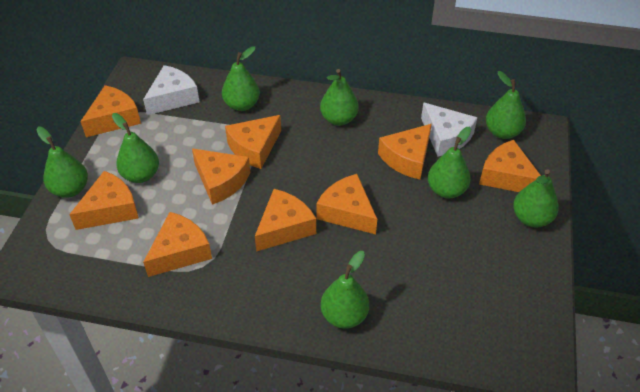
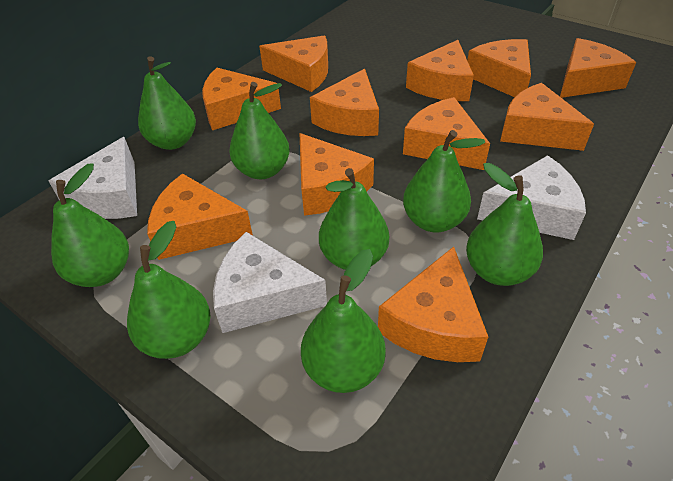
orange cheese: [69,171,139,230] [80,85,141,137] [143,212,212,277] [192,148,250,205] [225,115,281,169] [255,189,316,252] [316,174,377,234] [378,124,432,179] [479,140,541,192] = 9 -> [147,173,253,260] [202,68,281,130] [259,36,328,92] [299,133,374,216] [310,69,379,136] [378,247,488,362] [403,97,490,170] [406,40,474,101] [467,39,531,97] [500,83,594,151] [560,38,636,98] = 11
white cheese: [143,65,200,115] [421,102,478,157] = 2 -> [49,137,137,219] [213,232,327,333] [477,155,586,240] = 3

